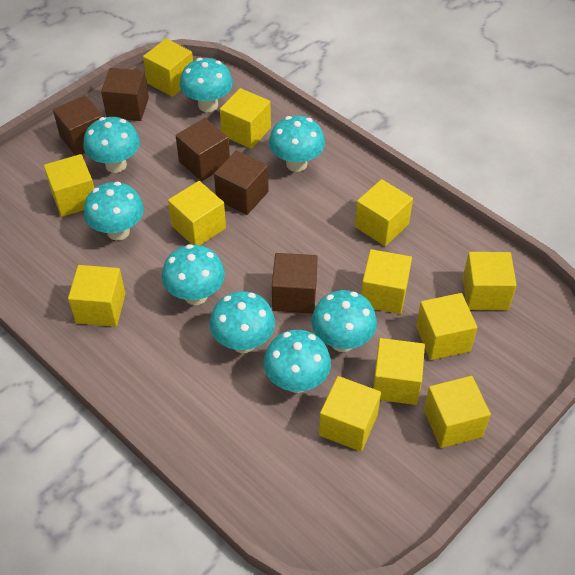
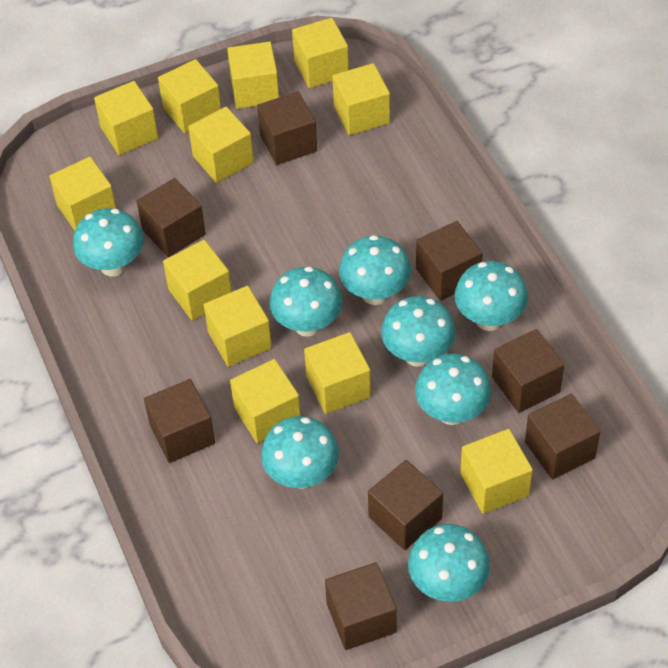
brown cube: [53,95,103,156] [101,68,149,121] [176,118,230,181] [214,150,269,215] [272,253,318,314] = 5 -> [136,178,206,257] [144,379,215,463] [257,91,317,165] [325,562,396,650] [368,460,443,550] [416,221,483,301] [492,329,564,413] [525,394,600,480] = 8

